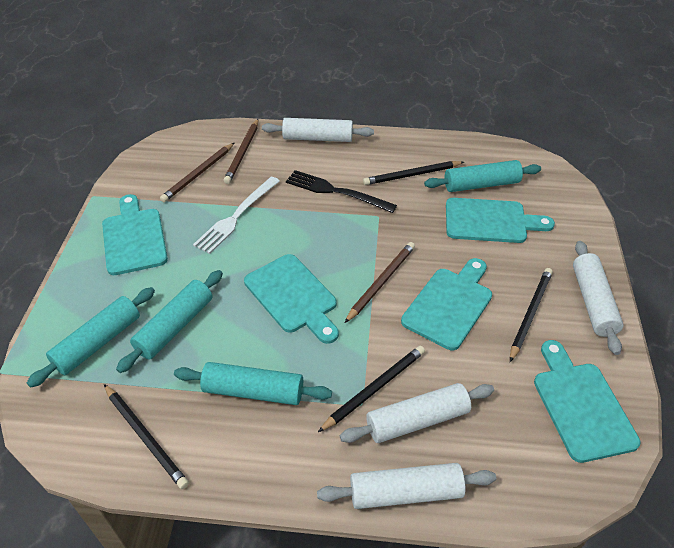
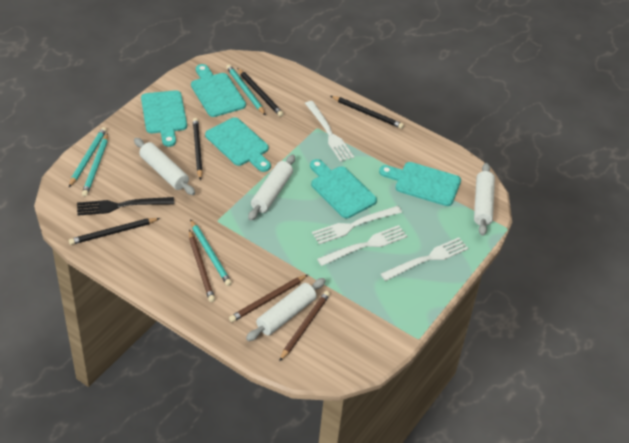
turquoise pencil: none = 0 -> [69,127,107,187] [82,133,108,196] [190,219,232,286] [226,65,266,115] = 4
turquoise rolling pin: [27,287,155,388] [116,270,223,373] [174,362,332,405] [424,160,541,192] = 4 -> none = 0
white fork: [193,177,280,254] = 1 -> [305,101,354,162] [312,206,402,244] [317,225,407,266] [381,237,468,281] = 4

